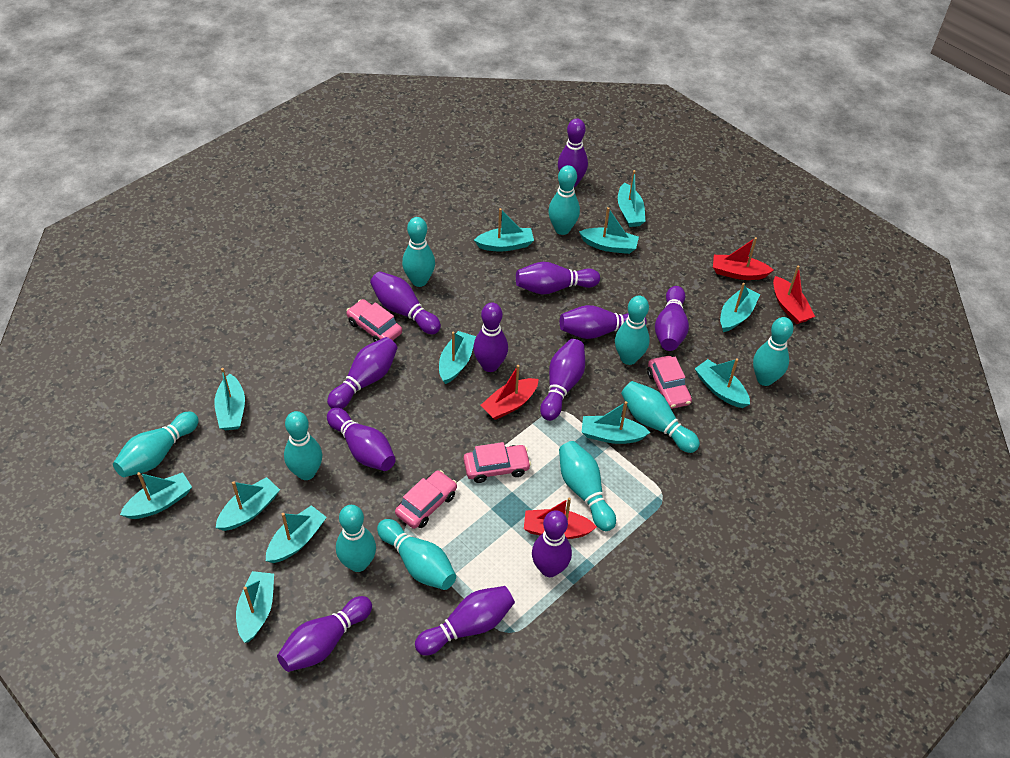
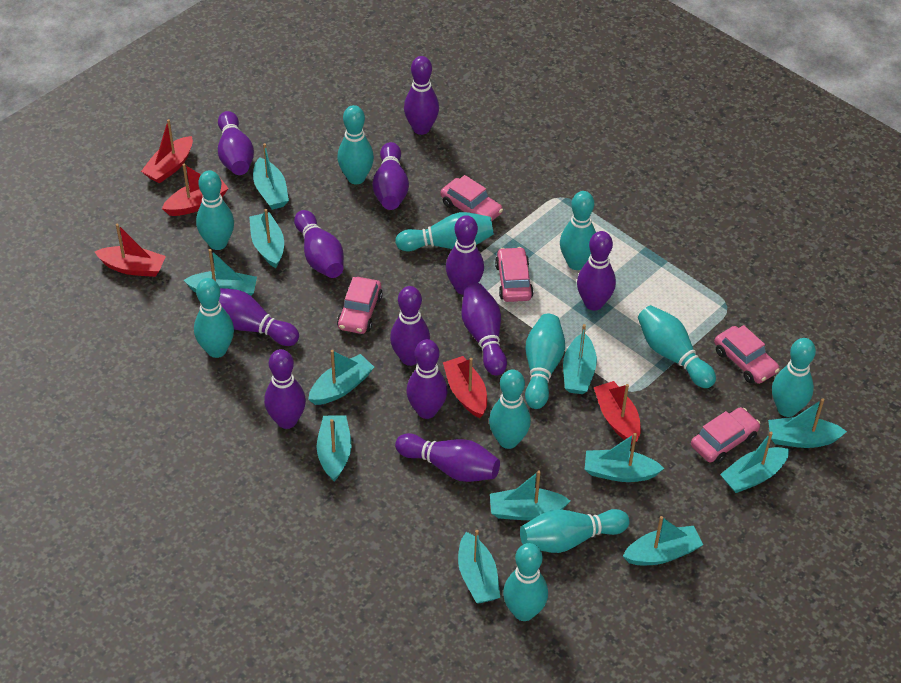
pink car: [346,299,402,342] [395,470,457,529] [463,442,531,483] [647,356,692,409] = 4 -> [337,277,383,334] [441,175,503,221] [495,247,534,302] [691,407,760,464] [714,325,780,384] = 5
red boat: [481,365,539,420] [524,497,597,539] [713,237,774,280] [773,266,815,324] = 4 -> [95,224,166,277] [141,119,193,184] [162,164,229,216] [443,356,487,418] [594,381,641,444] = 5
turquoise bowling pin: [113,412,199,477] [284,411,322,480] [336,505,376,572] [377,519,456,590] [402,217,435,287] [548,165,580,235] [559,441,616,531] [615,296,650,365] [621,381,700,453] [753,317,794,386] = 10 -> [194,278,234,358] [196,170,234,250] [337,105,374,184] [395,212,494,252] [489,369,531,449] [503,543,548,621] [520,509,629,553] [525,314,565,409] [560,191,596,270] [638,305,716,388] [772,338,816,417] = 11

